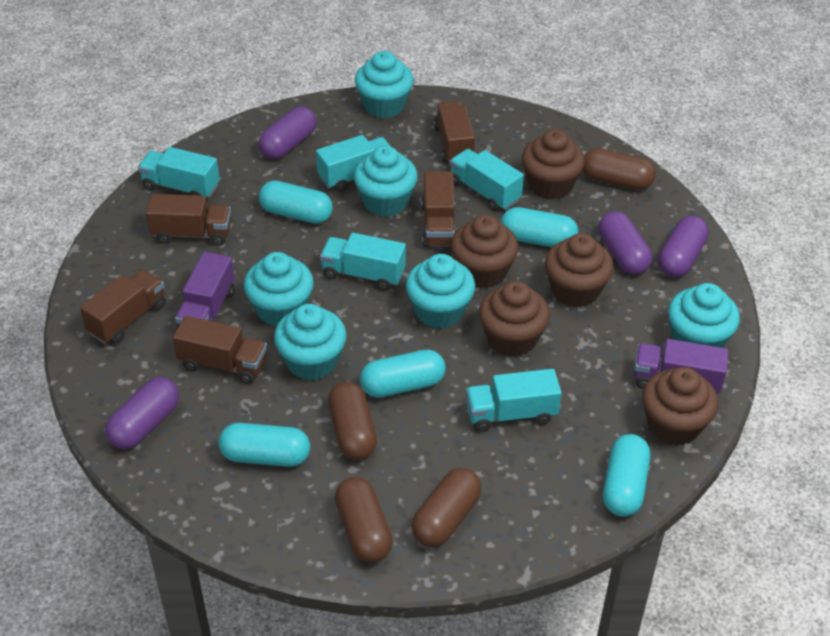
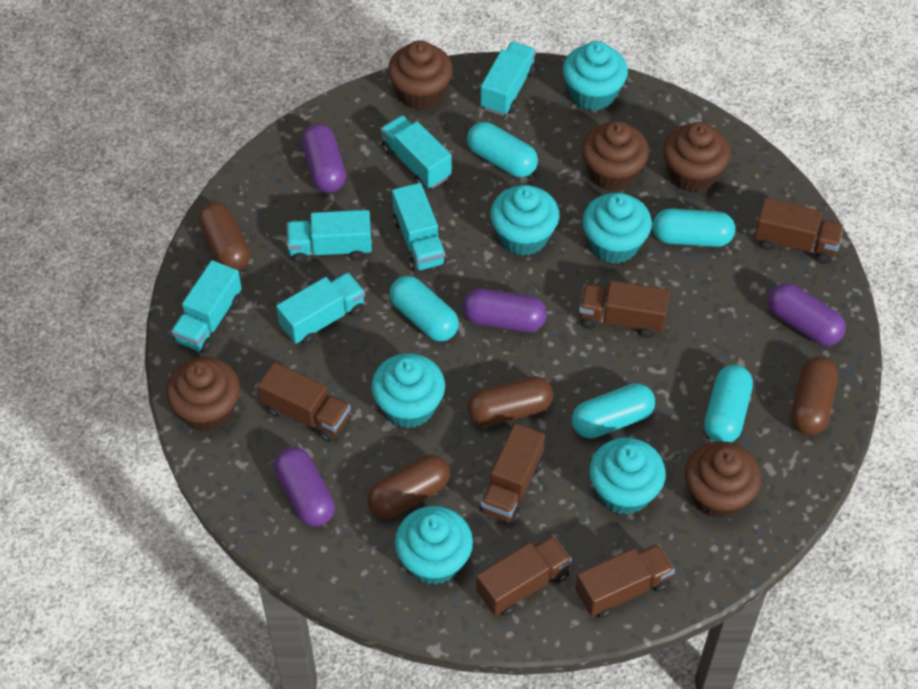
brown truck: [80,270,166,344] [146,194,231,246] [173,316,267,384] [421,171,455,248] [434,101,475,163] = 5 -> [257,362,351,442] [476,535,572,616] [480,423,545,524] [575,544,675,618] [579,281,670,338] [754,198,844,264] = 6
purple truck: [175,252,234,329] [634,339,728,394] = 2 -> none = 0
turquoise truck: [138,147,220,198] [316,135,390,192] [320,233,406,291] [449,149,524,211] [466,369,562,432] = 5 -> [171,260,242,353] [276,273,365,345] [287,210,372,264] [381,115,452,189] [392,183,447,272] [481,42,536,116] = 6

